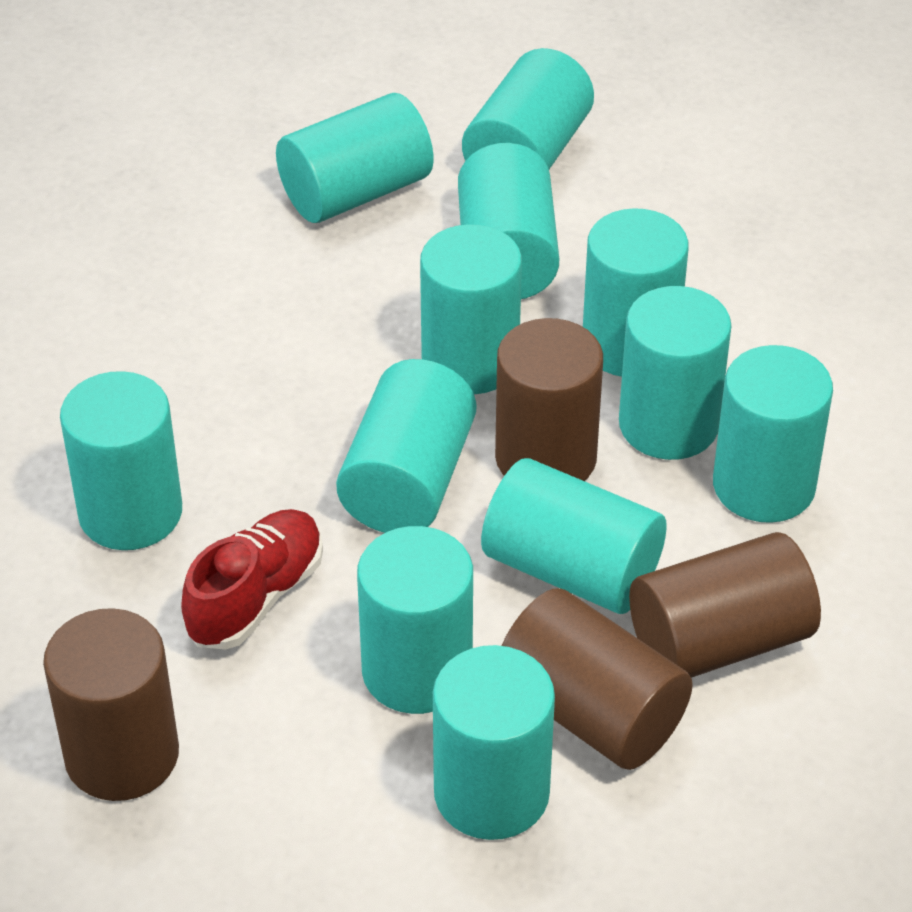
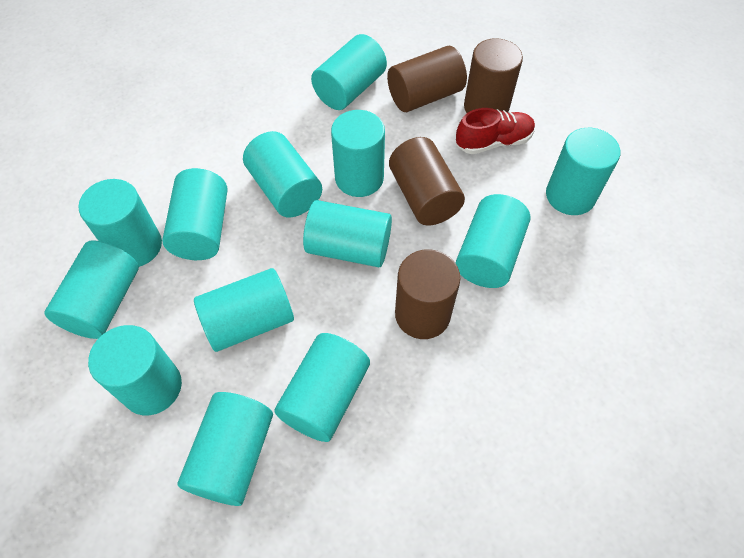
turquoise cylinder: [60,371,182,550] [276,93,434,223] [336,359,476,533] [357,526,473,714] [420,224,522,394] [433,645,555,840] [458,143,559,299] [462,48,594,169] [481,458,667,614] [583,208,689,377] [619,286,731,460] [713,345,833,523] = 12 -> [45,240,139,339] [78,179,162,267] [88,325,182,415] [162,168,228,260] [177,392,273,506] [194,268,294,352] [243,131,322,218] [274,333,370,442] [303,200,392,267] [311,34,387,110] [331,110,385,197] [456,194,530,288] [546,128,620,215] = 13

